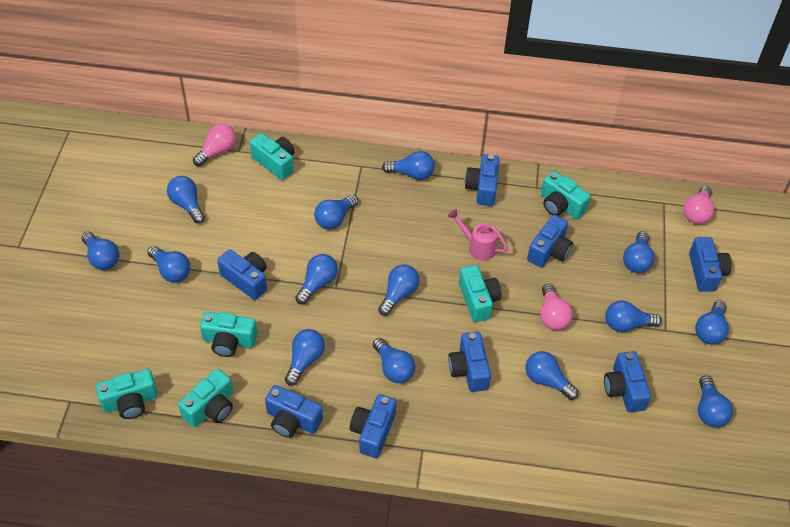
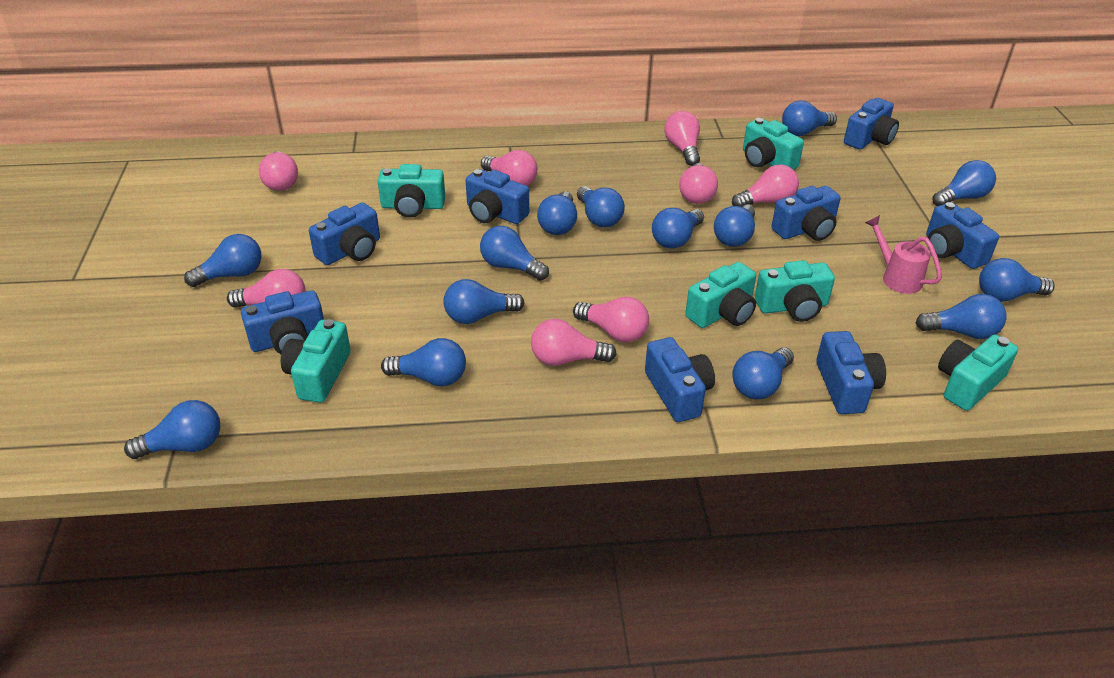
pink light bulb: [193,124,236,166] [540,284,573,330] [683,186,714,224] = 3 -> [227,269,306,308] [259,151,298,191] [481,150,537,186] [531,319,617,366] [573,297,649,343] [664,111,700,166] [679,163,718,204] [732,165,799,207] = 8

